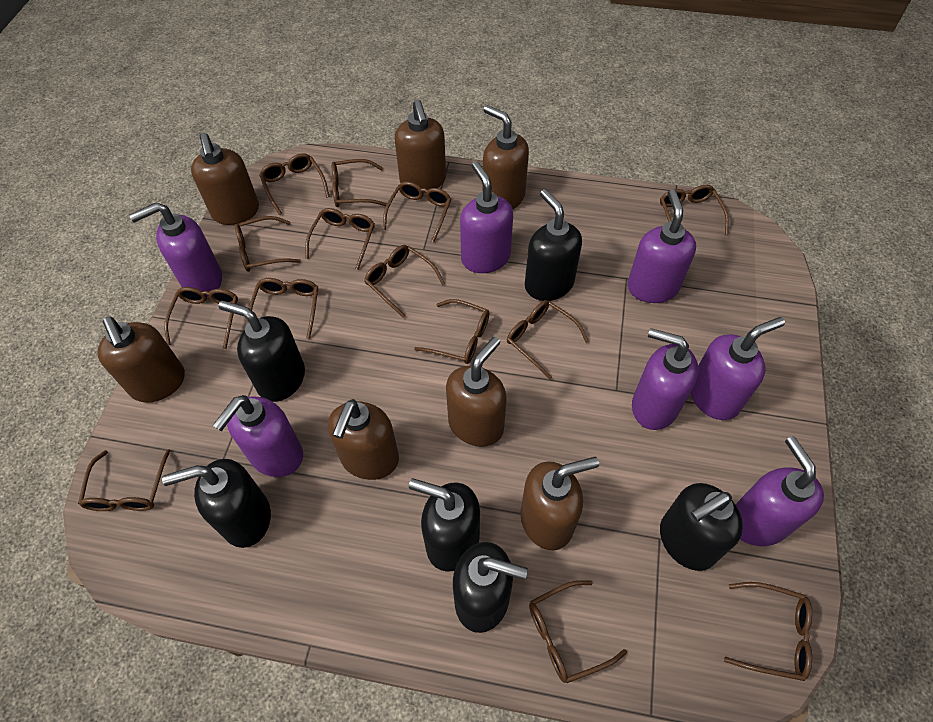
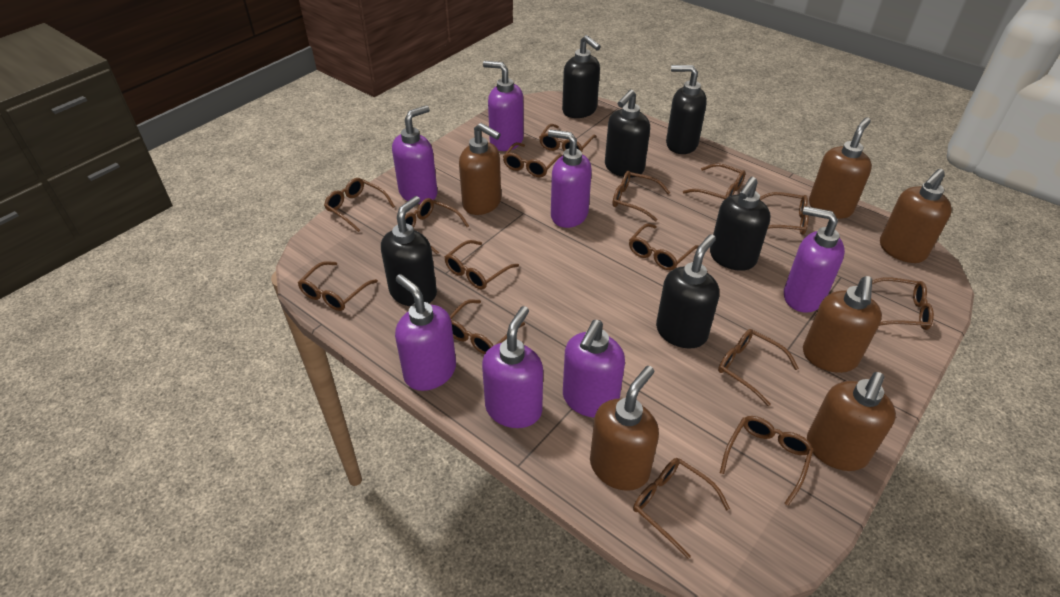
brown glasses: [78,449,170,511] [164,287,238,349] [235,216,301,272] [248,278,318,339] [259,153,330,215] [305,208,375,270] [332,159,387,207] [364,245,445,318] [383,181,452,242] [414,299,489,364] [507,300,589,380] [529,580,627,683] [660,185,729,235] [724,582,812,681] = 14 -> [298,261,378,311] [324,178,395,232] [405,198,469,255] [445,240,519,290] [450,299,525,354] [503,142,563,177] [539,124,597,152] [612,171,670,221] [629,223,699,270] [633,458,730,559] [683,163,746,200] [718,329,799,407] [720,416,814,506] [760,192,809,235] [872,277,934,330] = 15
brown soap dispenser: [97,316,185,403] [191,133,259,225] [328,399,399,480] [394,100,446,193] [446,337,507,447] [482,105,529,209] [520,457,599,551] = 7 -> [459,123,501,215] [590,366,659,491] [803,276,882,373] [807,372,896,471] [809,118,872,219] [880,169,952,263] = 6

